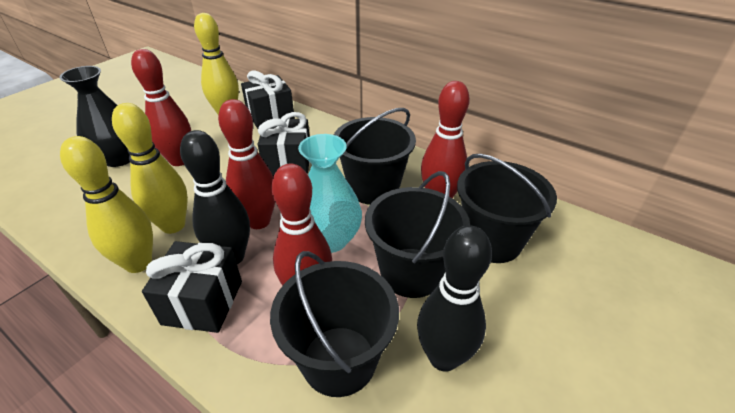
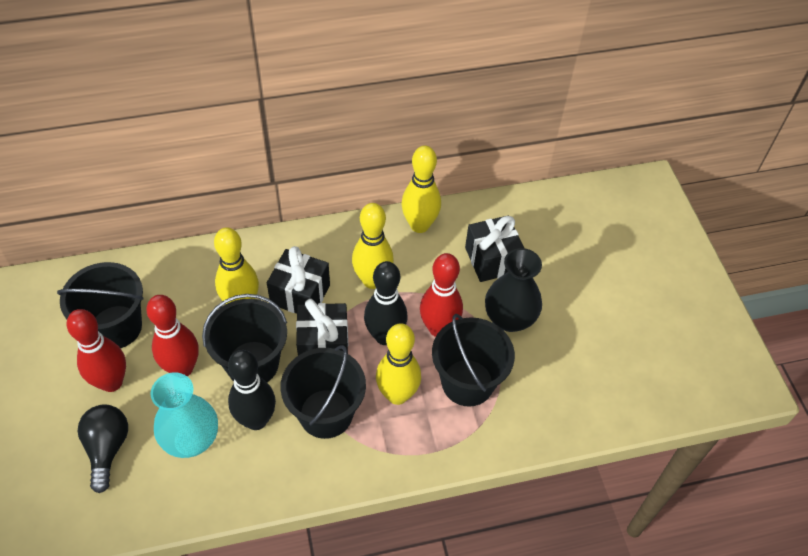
black light bulb: none = 0 -> [78,405,128,493] = 1
red bowling pin: [131,49,191,166] [218,99,275,229] [272,164,332,285] [421,81,470,198] = 4 -> [67,309,126,392] [146,295,198,376] [420,253,463,337] = 3
yellow bowling pin: [60,136,153,273] [112,103,188,234] [194,13,239,116] = 3 -> [214,227,259,304] [352,203,394,289] [376,323,421,405] [401,146,441,233] = 4

